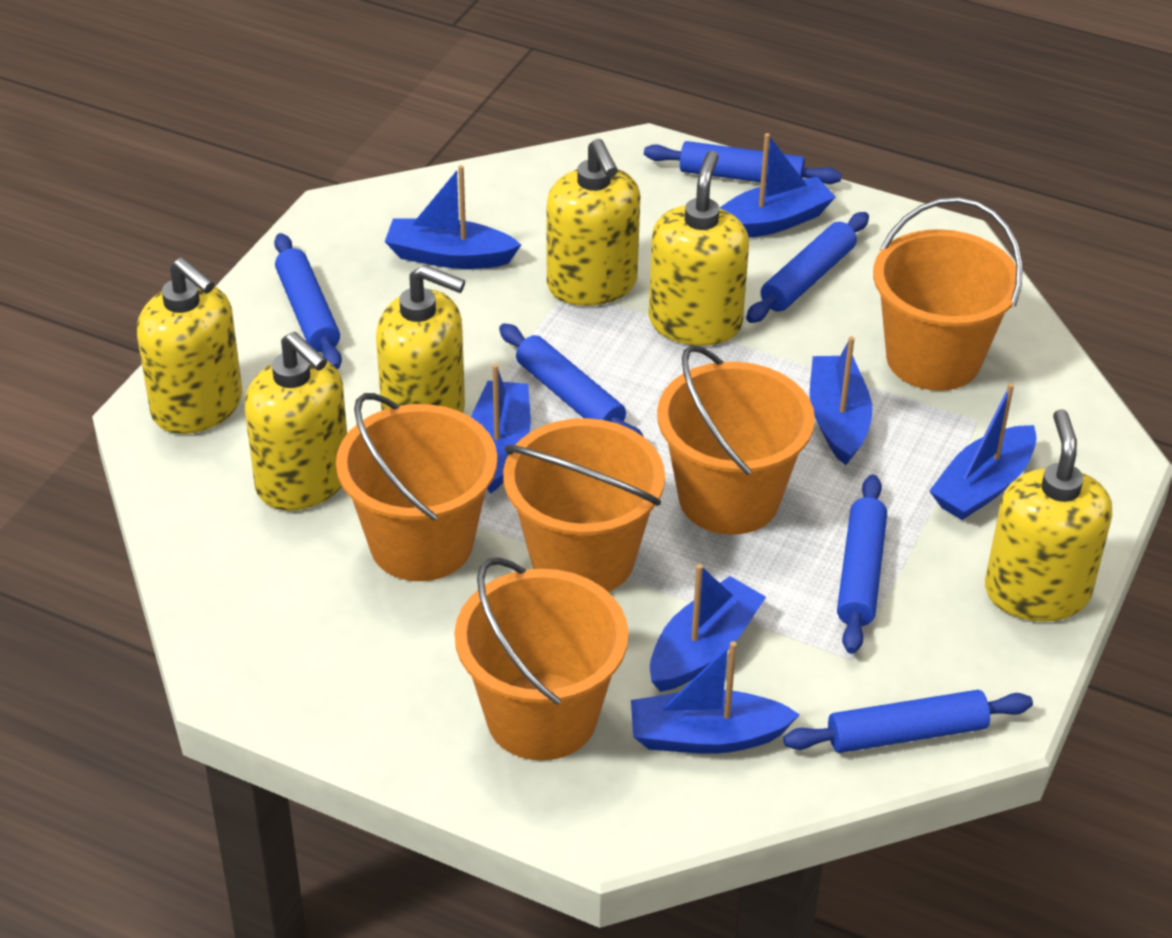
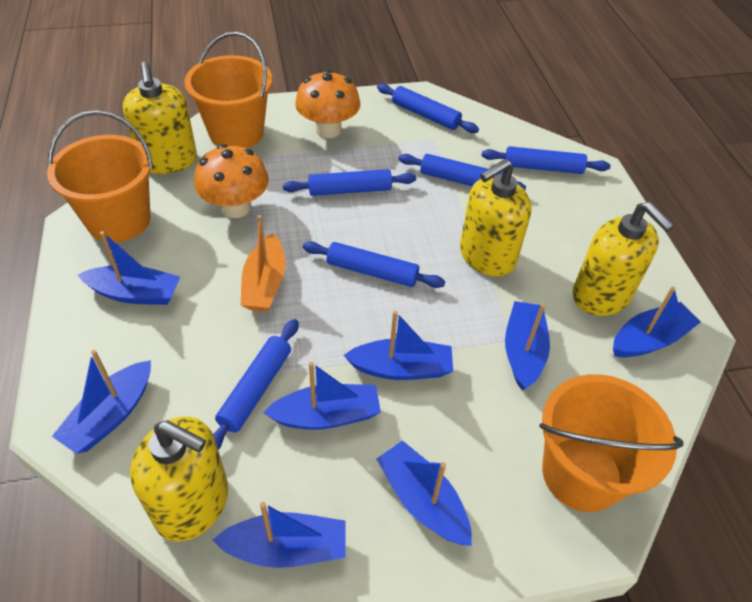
blue boat: [385,165,521,269] [471,364,531,494] [631,641,800,754] [650,564,766,692] [720,133,835,238] [810,336,872,465] [929,383,1037,520] = 7 -> [52,350,151,453] [77,231,180,305] [213,502,346,568] [263,362,381,430] [344,311,453,380] [376,440,472,546] [505,301,550,390] [613,286,701,357] = 8
orange boat: none = 0 -> [241,215,286,311] = 1
orange bucket: [336,393,497,581] [455,557,629,761] [503,418,665,592] [657,345,815,535] [873,197,1023,391] = 5 -> [47,110,153,242] [185,32,273,148] [539,374,683,512] = 3
orange mushroom: none = 0 -> [194,144,269,218] [295,70,360,138] = 2
yellow soap dispenser: [137,257,242,434] [245,332,347,511] [376,264,465,413] [547,139,640,306] [649,151,749,346] [985,409,1112,622] = 6 -> [123,62,197,174] [130,417,228,542] [460,159,532,277] [572,202,675,316] = 4

